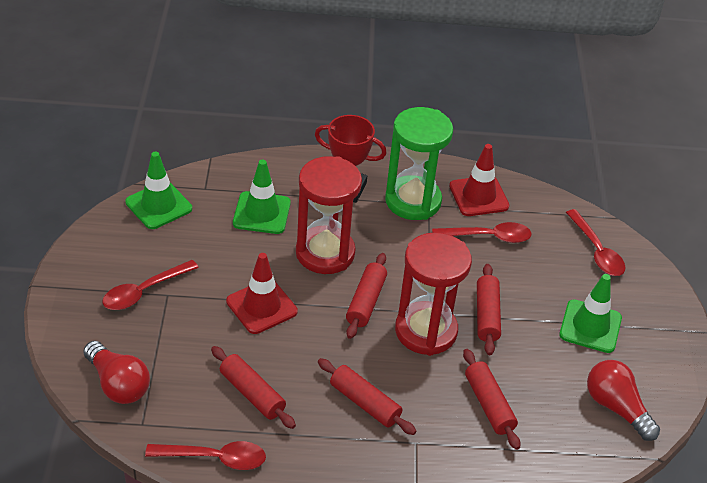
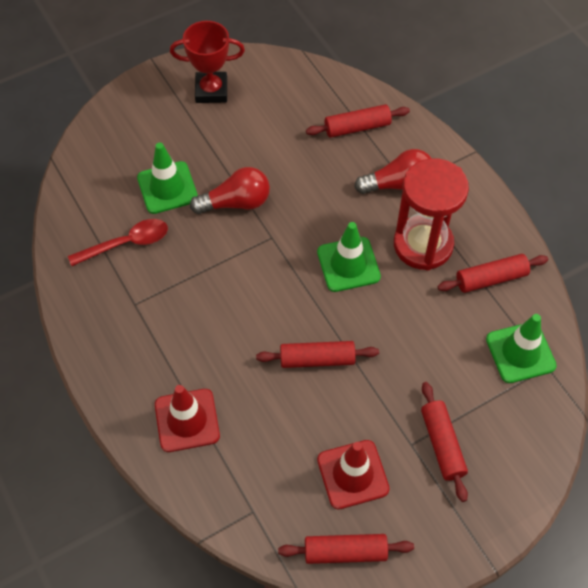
green hourglass: [385,107,453,220] = 1 -> none = 0
red hourglass: [296,156,362,274] [395,232,472,356] = 2 -> [394,158,469,271] = 1
red spoon: [102,260,199,310] [145,441,266,470] [432,222,532,243] [566,209,626,276] = 4 -> [68,219,168,266] = 1

